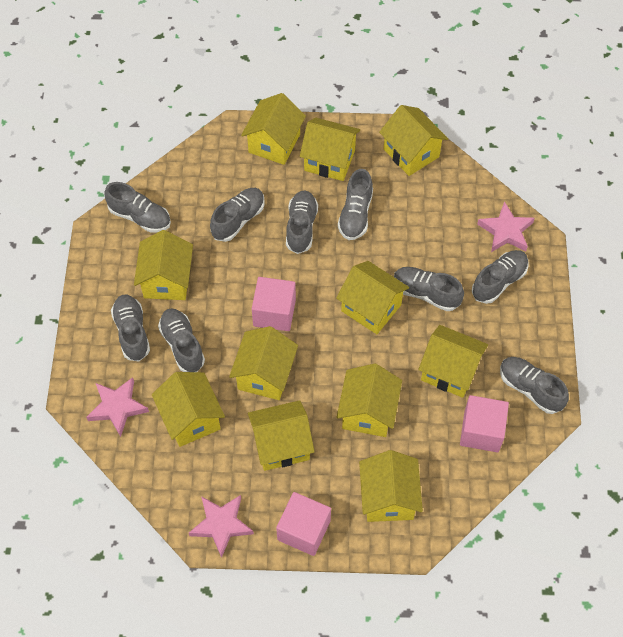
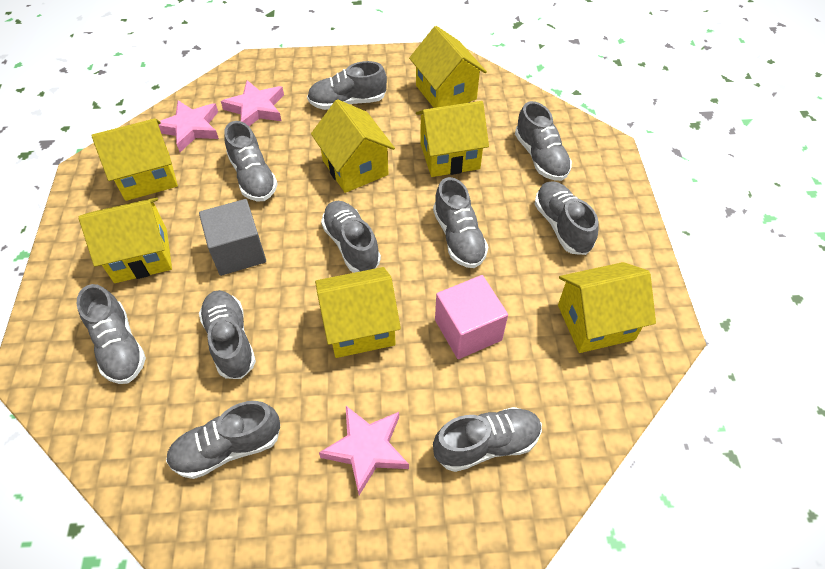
grey cube: none = 0 -> [199,199,266,276] = 1
grey shoe: [104,182,171,233] [111,295,150,361] [158,308,205,372] [210,188,265,242] [286,191,318,254] [338,169,373,240] [394,267,464,311] [472,250,529,304] [500,357,569,414] = 9 -> [76,284,146,384] [166,401,280,479] [199,290,256,379] [224,121,278,201] [307,61,387,110] [321,201,381,273] [433,177,488,268] [433,407,542,472] [515,101,572,181] [535,181,599,255] = 10
pink cube: [252,277,296,331] [276,492,331,556] [460,395,509,452] = 3 -> [435,275,508,359] = 1
yellow house: [134,230,193,300] [152,372,225,447] [229,326,298,400] [241,93,306,165] [248,400,315,471] [300,118,360,181] [336,261,409,334] [337,363,402,437] [359,450,423,522] [379,105,448,176] [418,325,488,398] = 11 -> [79,197,172,283] [91,118,178,201] [311,99,395,193] [315,267,401,358] [409,26,487,108] [416,101,489,177] [558,262,656,353] = 7

